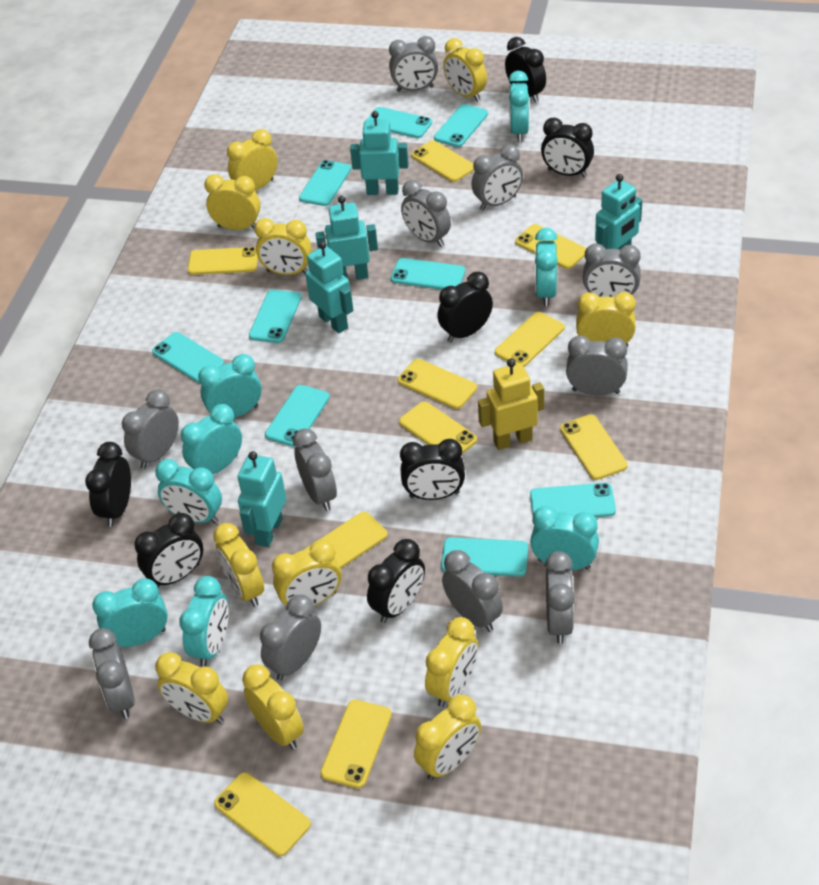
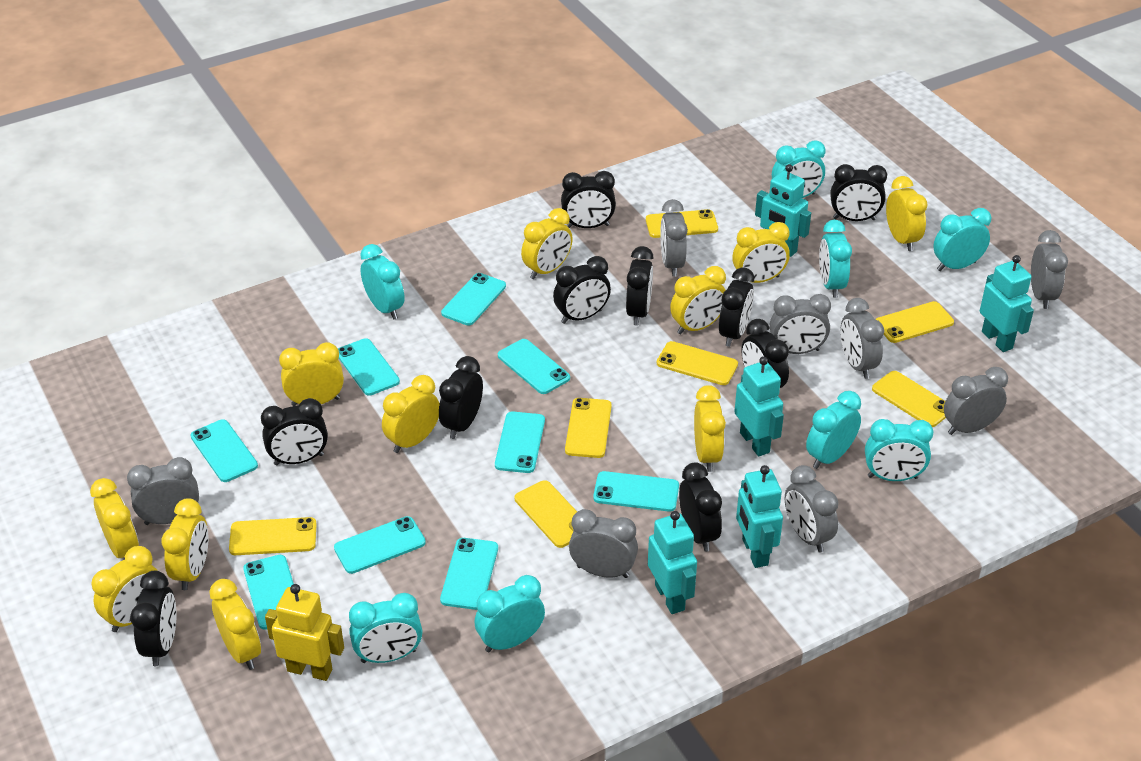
black clock: [85,442,131,527] [134,513,203,588] [367,539,425,623] [400,439,465,500] [437,272,493,343] [505,37,546,103] [541,118,594,178] = 7 -> [130,571,176,666] [261,398,328,465] [439,356,483,439] [553,256,611,324] [561,171,616,228] [626,246,654,326] [679,462,722,552] [719,267,754,347] [742,319,789,388] [830,164,887,221] = 10
grey clock: [89,628,135,719] [122,389,179,469] [260,595,321,681] [293,428,337,511] [389,36,438,92] [401,180,451,247] [442,550,503,632] [471,144,523,210] [545,551,575,644] [566,335,628,395] [583,243,641,297] = 11 -> [127,457,199,525] [569,509,638,578] [660,199,688,277] [770,294,831,354] [785,465,838,553] [840,298,884,379] [944,367,1008,435] [1031,230,1068,309] = 8
yellow phone: [188,247,258,275] [214,772,311,856] [304,512,388,569] [320,700,392,789] [398,359,477,409] [399,402,477,454] [411,140,474,182] [495,312,565,367] [515,224,587,269] [560,414,628,480] = 10 -> [229,517,317,555] [515,480,577,548] [565,398,612,458] [646,209,718,238] [657,341,738,385] [872,371,946,427] [875,301,954,343] = 7

